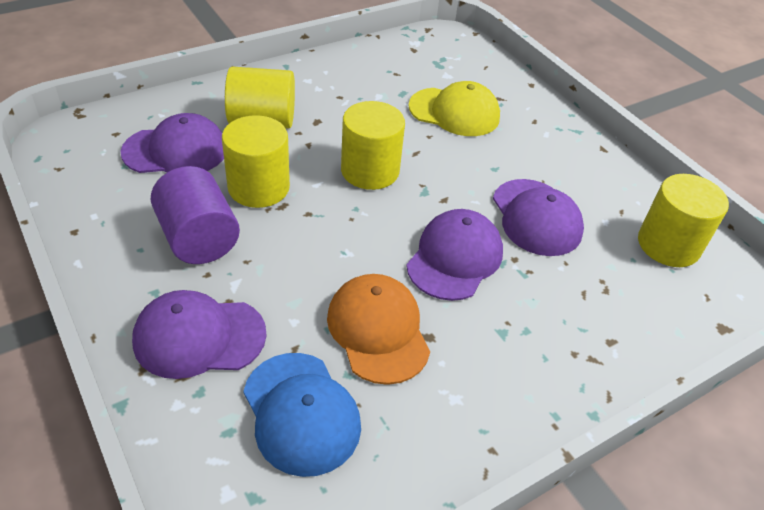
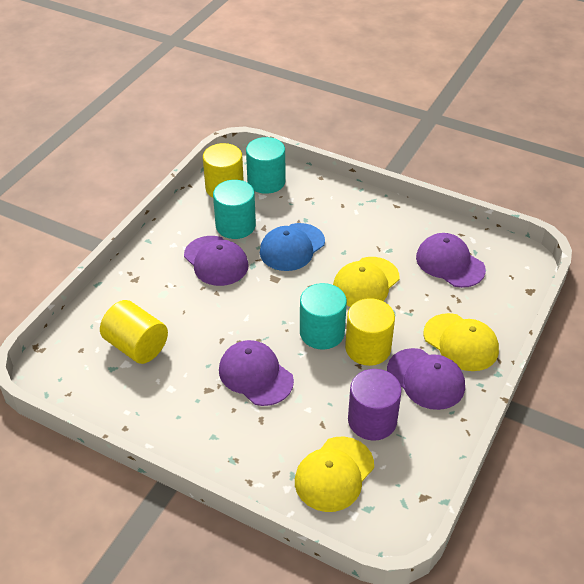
orange cap: [327,274,430,385] = 1 -> none = 0
turquoise cylinder: none = 0 -> [213,180,256,239] [246,137,286,194] [300,283,347,349] = 3
yellow cap: [408,81,500,136] = 1 -> [295,437,374,512] [333,257,399,307] [424,313,499,371] = 3
yellow cylinder: [222,115,290,208] [225,66,295,129] [341,101,405,190] [638,174,729,267] = 4 -> [100,300,168,364] [203,143,244,198] [345,298,395,366] = 3

